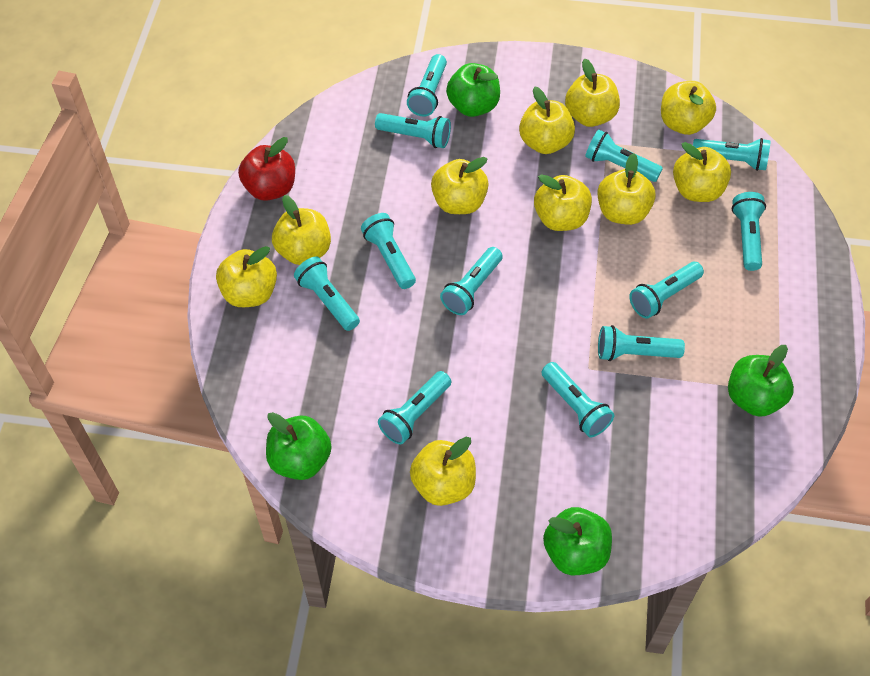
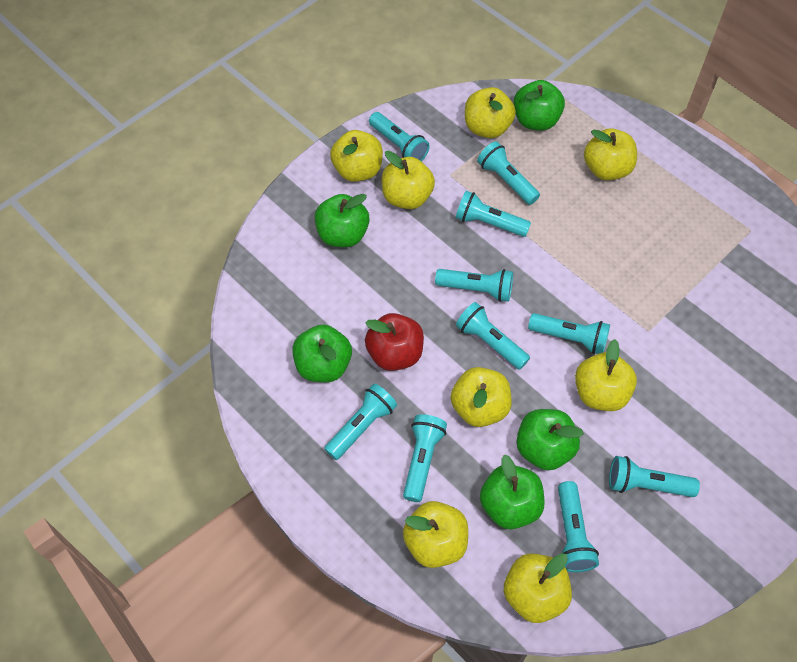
green apple: [266,412,332,480] [446,63,500,117] [543,507,612,575] [728,345,794,417] = 4 -> [292,325,352,382] [314,194,370,247] [480,455,545,529] [513,80,565,131] [516,409,584,471] = 5
turquoise flashlight: [294,257,360,331] [361,213,416,289] [375,113,451,148] [378,371,451,444] [407,54,447,117] [440,247,503,315] [541,362,614,437] [585,130,663,182] [598,325,685,361] [629,262,704,318] [693,138,771,171] [732,192,766,271] = 12 -> [324,384,397,460] [369,112,430,161] [403,414,447,502] [435,269,513,302] [456,191,531,237] [456,302,530,370] [477,141,540,205] [528,313,610,354] [558,481,599,572] [609,456,700,497] = 10
yellow apple: [216,246,277,307] [272,195,331,265] [410,437,476,506] [431,157,489,214] [519,86,575,154] [534,174,592,231] [565,58,620,127] [597,153,655,225] [661,81,716,135] [673,142,731,202] = 10 -> [330,130,383,182] [381,151,435,209] [403,501,468,568] [451,367,512,427] [465,87,516,138] [504,553,572,623] [575,339,637,411] [584,129,637,180] = 8

